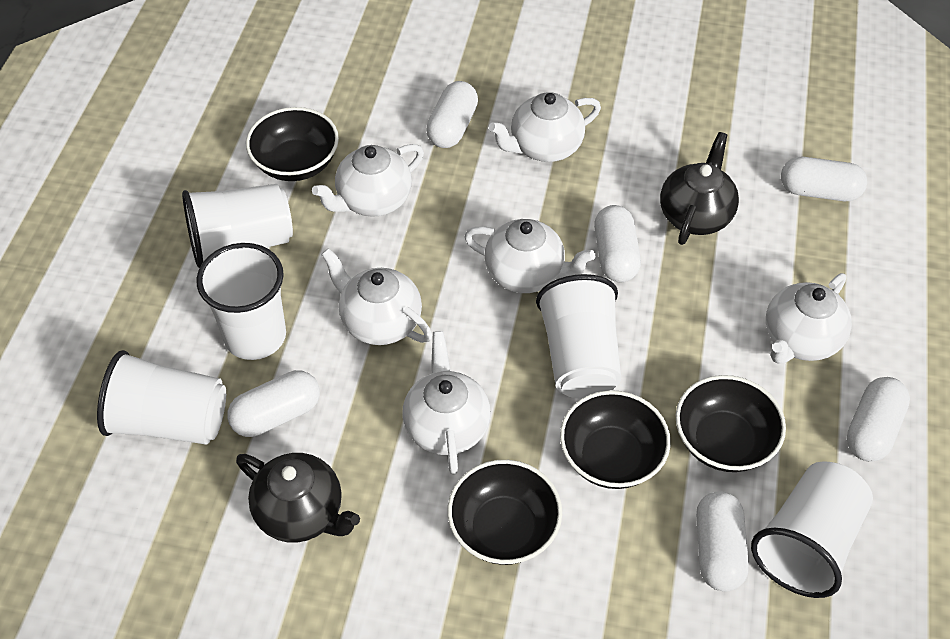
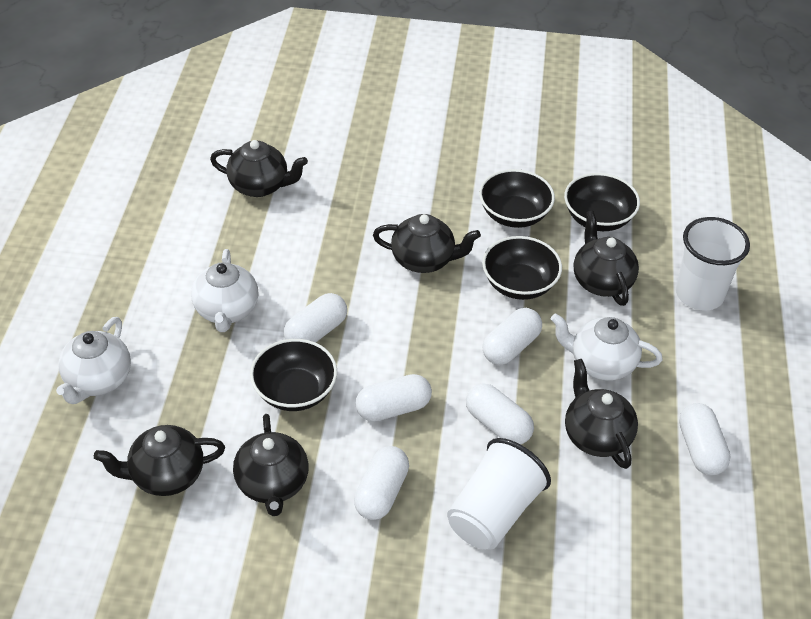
black teapot: [236,453,360,543] [660,132,739,245] = 2 -> [94,425,225,496] [210,140,308,197] [233,414,309,516] [373,214,481,273] [565,359,638,469] [574,211,639,306] = 6
white cup: [97,350,226,445] [182,184,293,268] [197,243,286,360] [536,274,621,399] [751,461,873,598] = 5 -> [447,438,551,550] [676,217,750,311] = 2
white teapot: [312,144,424,217] [321,248,432,345] [402,331,490,475] [464,219,595,293] [489,92,601,162] [766,273,852,364] = 6 -> [56,317,131,404] [191,249,258,332] [551,314,663,381] = 3

